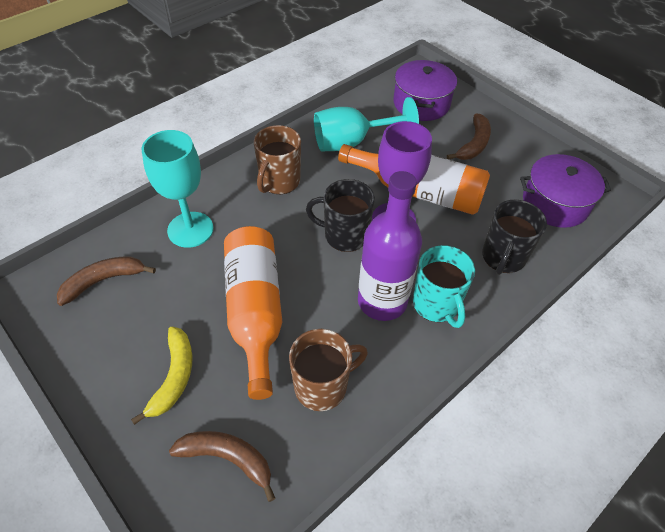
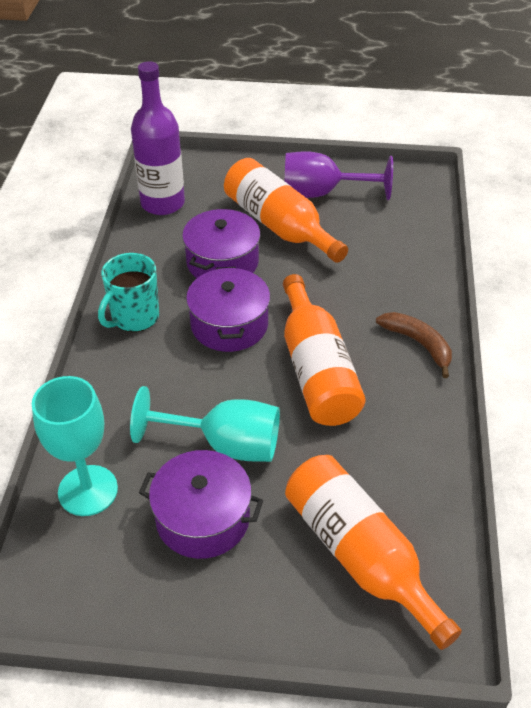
black mug: [306,179,375,252] [482,200,547,275] = 2 -> none = 0
brown banana: [57,257,156,306] [169,431,275,502] [447,113,491,160] = 3 -> [376,312,452,378] = 1
brown mug: [254,125,301,194] [289,329,368,411] = 2 -> none = 0
orange bottle: [224,226,282,400] [338,144,490,215] = 2 -> [224,158,348,263] [283,274,366,426] [285,455,462,650] = 3
purple pot: [393,60,457,121] [520,154,611,228] = 2 -> [139,450,263,559] [182,209,260,278] [186,267,270,352] = 3
yellow banana: [131,326,192,425] = 1 -> none = 0

